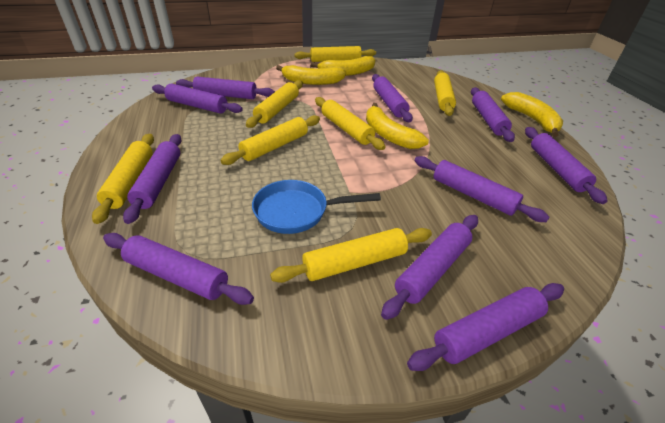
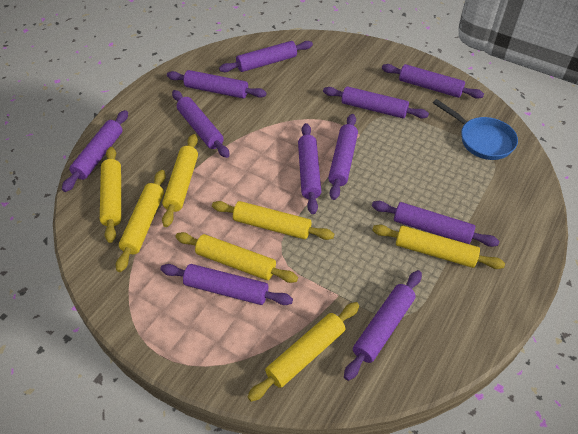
purple rolling pin: [103,233,254,305] [123,134,181,224] [152,84,243,114] [176,77,275,99] [372,74,413,122] [381,215,478,320] [407,283,564,371] [415,156,549,222] [471,87,515,142] [525,127,608,204] = 10 -> [62,110,128,192] [160,264,293,305] [167,70,267,98] [172,90,230,158] [219,41,313,72] [298,123,321,214] [323,86,429,118] [328,114,358,200] [344,270,422,381] [372,201,499,247] [382,64,484,99] = 11
yellow banana: [276,65,346,85] [310,56,375,76] [366,103,429,149] [501,92,563,137] = 4 -> none = 0

